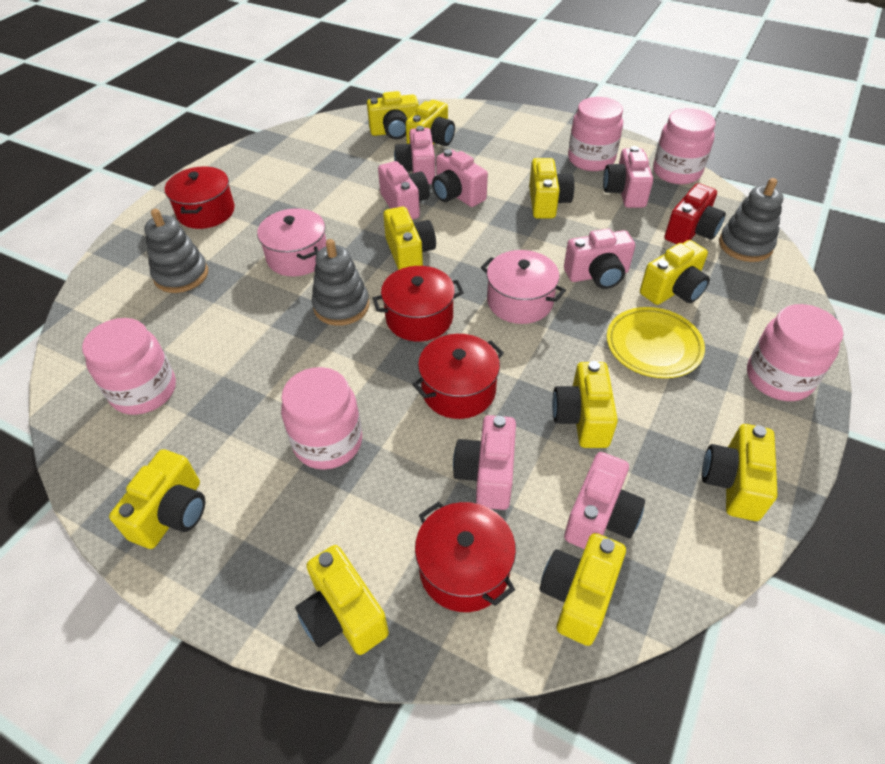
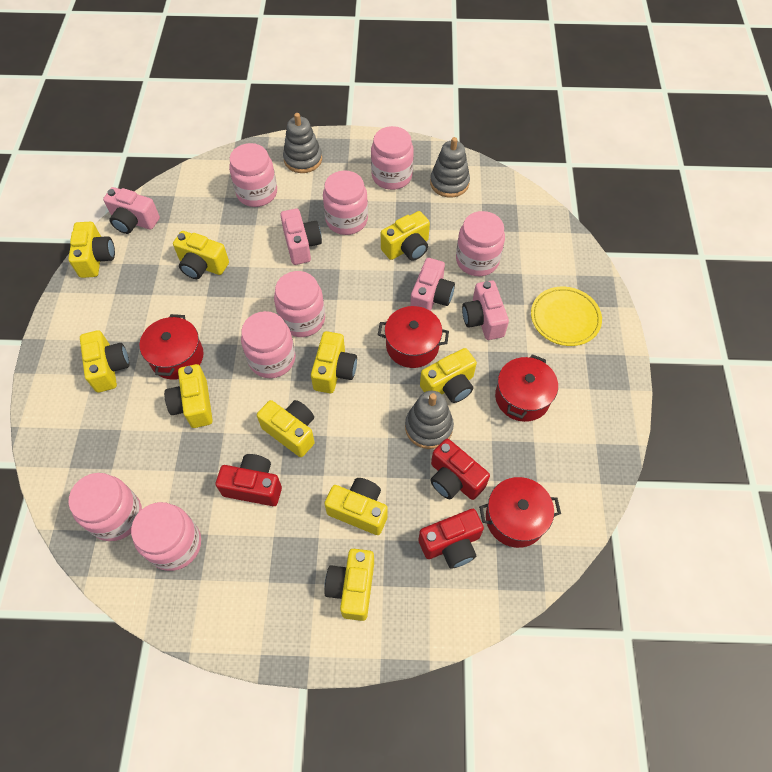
pink camera: [378,161,430,220] [394,126,435,184] [432,149,488,207] [453,415,516,510] [564,229,635,289] [564,452,645,549] [603,146,653,208] = 7 -> [103,187,160,234] [280,209,322,265] [410,258,455,311] [462,280,509,340] = 4
pink jar: [82,318,176,415] [281,367,362,470] [568,97,623,171] [653,108,716,184] [747,304,843,401] = 5 -> [68,473,142,541] [131,502,201,571] [229,143,277,207] [241,311,295,378] [274,271,325,337] [323,171,368,235] [371,126,414,190] [456,211,505,276] = 8
pink pot: [257,208,326,276] [481,250,566,324] = 2 -> none = 0
red camera: [665,183,726,244] = 1 -> [216,454,282,506] [418,509,484,569] [430,439,490,500] = 3

